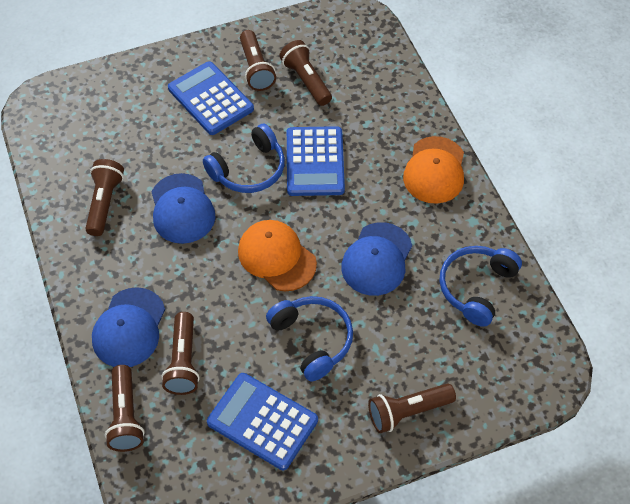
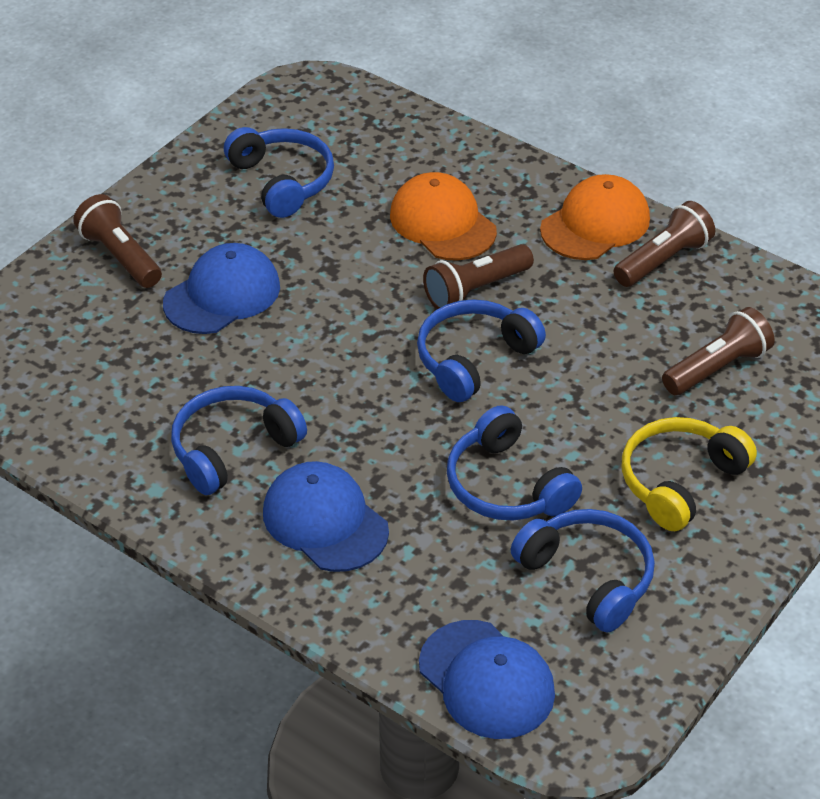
blue calculator: [168,61,254,135] [207,373,318,470] [287,126,345,196] = 3 -> none = 0
blue headphones: [203,123,285,193] [266,296,353,381] [439,246,522,327] = 3 -> [171,386,307,495] [224,127,334,218] [417,299,546,402] [447,405,582,521] [511,509,655,633] = 5
brown flashlight: [85,159,124,236] [105,365,144,452] [161,312,200,395] [240,30,276,91] [279,40,332,106] [368,383,456,433] = 6 -> [73,194,162,288] [423,244,534,309] [614,201,715,287] [662,307,775,395] = 4
yellow headphones: none = 0 -> [622,417,757,531] = 1

